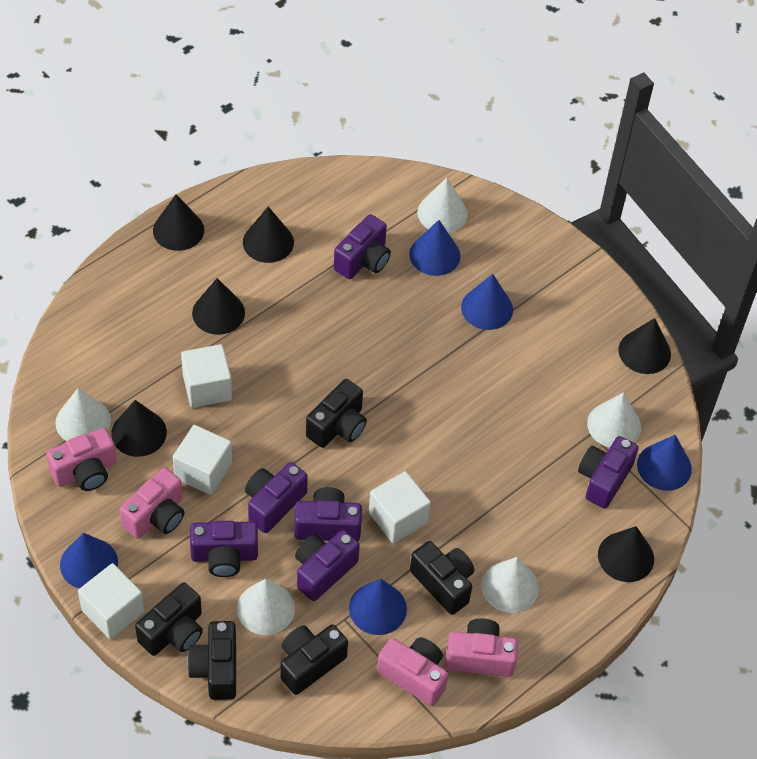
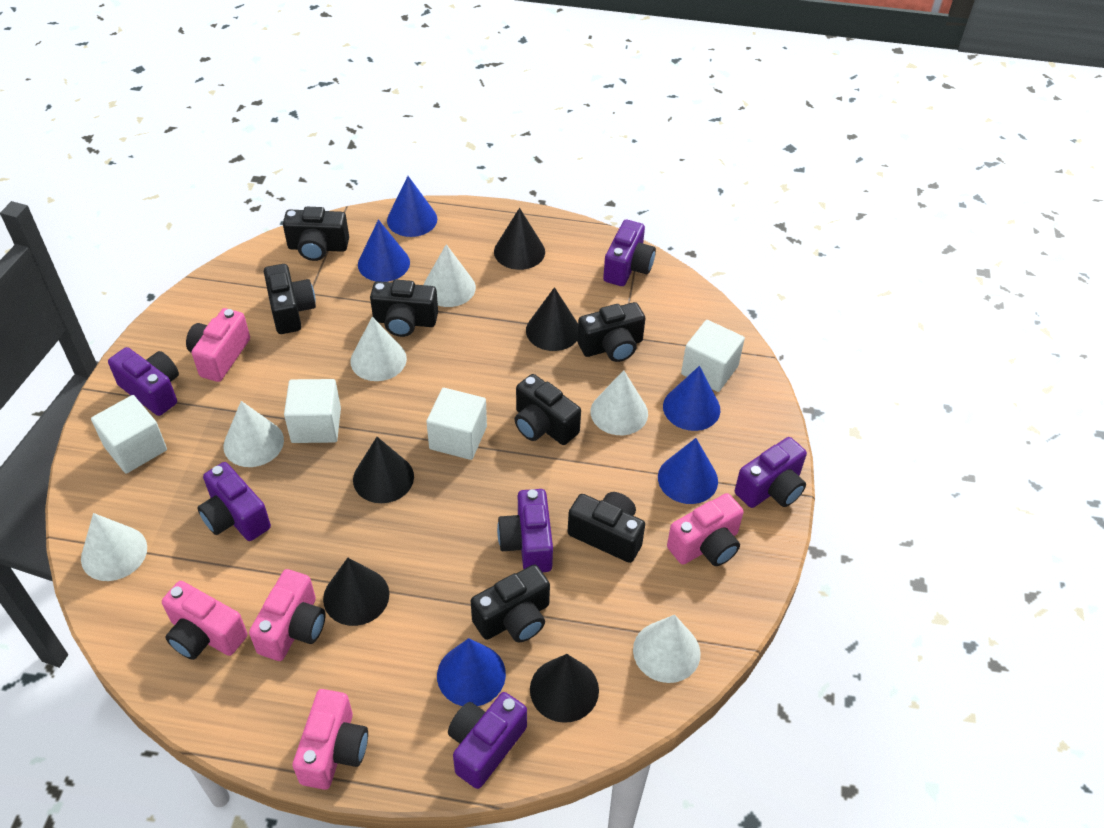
black camera: [135,583,203,656] [187,621,236,700] [280,624,348,695] [306,379,367,448] [410,541,474,615] = 5 -> [264,264,316,334] [283,207,349,261] [370,280,438,337] [471,565,550,642] [514,374,581,445] [568,492,645,563] [577,302,645,362] = 7
black cone: [111,400,167,457] [153,194,204,251] [192,278,245,335] [243,207,294,263] [598,526,654,582] [618,318,671,374] = 6 -> [323,558,389,626] [353,437,414,503] [494,208,545,270] [526,287,578,351] [530,654,599,723] = 5
pink camera: [46,428,117,491] [119,468,184,539] [377,637,448,706] [445,618,518,677] = 4 -> [162,581,247,660] [186,308,250,382] [249,569,326,661] [293,689,368,790] [667,493,744,566] = 5
white cone: [55,388,111,441] [237,579,295,635] [417,177,468,233] [482,557,539,613] [587,392,641,448] = 5 -> [81,513,147,581] [223,401,284,467] [350,317,407,381] [424,244,476,307] [591,370,648,435] [633,615,701,683] = 6

